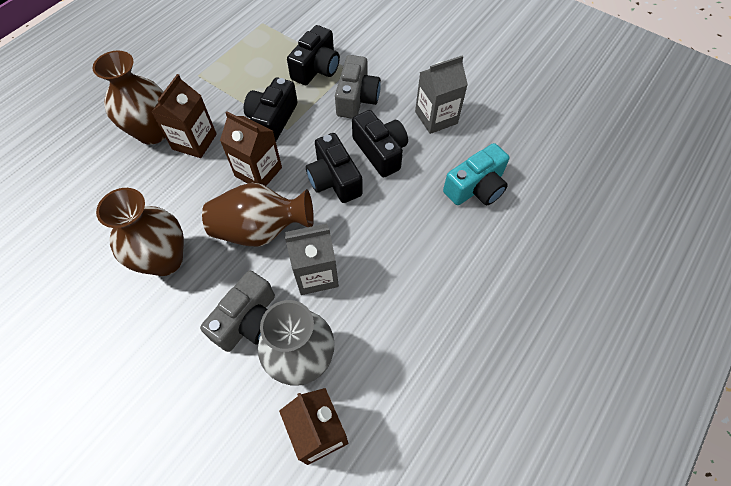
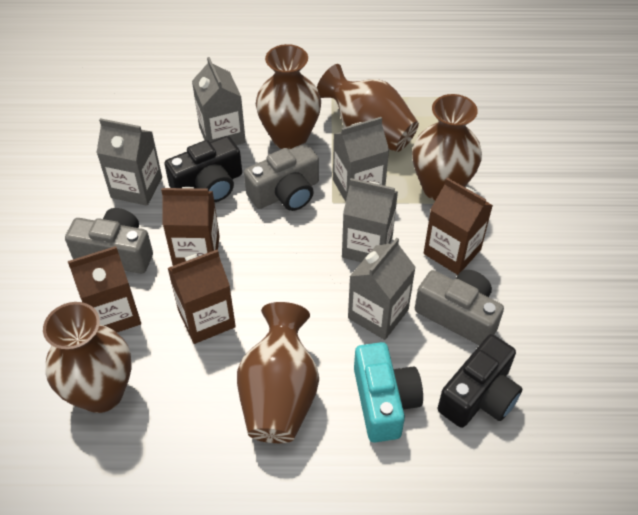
black camera: [244,78,297,141] [287,25,340,85] [306,133,363,203] [352,110,408,177] = 4 -> [164,136,242,202] [438,334,522,428] = 2
brown carton: [151,74,217,158] [220,111,282,186] [279,388,348,465] = 3 -> [68,246,141,333] [161,187,220,266] [168,250,236,344] [423,178,493,275] = 4
brown vase: [92,51,165,145] [96,188,184,276] [202,183,314,247] = 3 -> [43,302,132,413] [237,302,319,443] [256,44,321,149] [317,64,419,152] [412,94,482,200] = 5
grey camera: [200,270,275,352] [335,55,381,118] = 2 -> [65,208,153,274] [244,143,319,211] [415,270,504,345] = 3
grey carton: [285,224,339,295] [415,56,468,134] = 2 -> [97,118,162,206] [192,57,246,145] [333,117,389,202] [342,178,398,262] [348,238,416,340] = 5
grey vase: [258,300,335,386] = 1 -> none = 0

